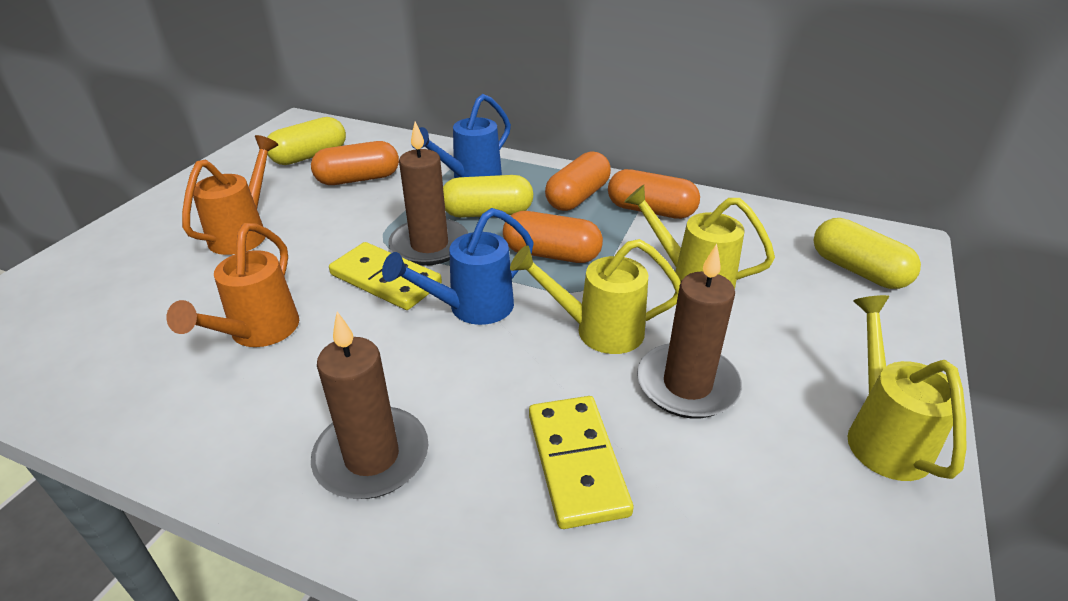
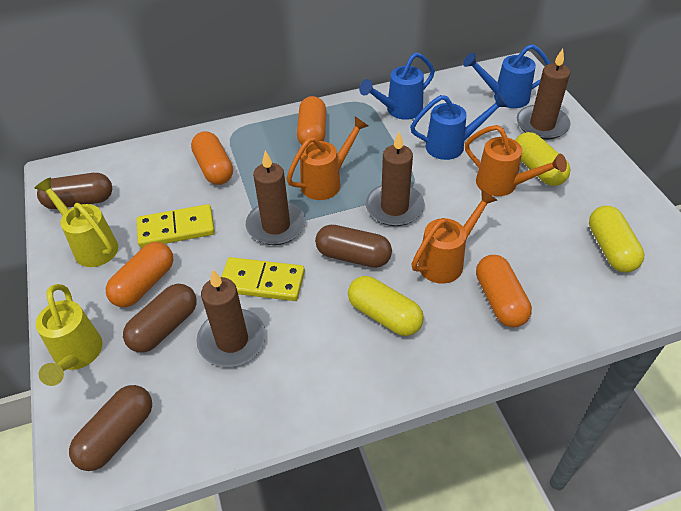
blue watering can: [382,208,534,325] [411,94,511,178] = 2 -> [359,52,435,120] [410,93,508,160] [463,44,551,108] = 3
brown candle: [311,312,428,499] [388,121,468,266] [637,244,742,418] = 3 -> [197,270,266,367] [246,150,306,245] [366,132,425,226] [517,49,571,140] = 4
brown capsule: none = 0 -> [37,173,112,209] [69,385,152,471] [123,284,197,353] [315,225,392,268] = 4
orange watering can: [166,223,299,347] [182,135,278,255] = 2 -> [287,116,368,200] [412,189,497,284] [465,125,567,196] = 3
yellow watering can: [510,239,681,354] [624,185,775,289] [847,295,966,481] = 3 -> [35,177,118,267] [36,284,103,386] = 2

